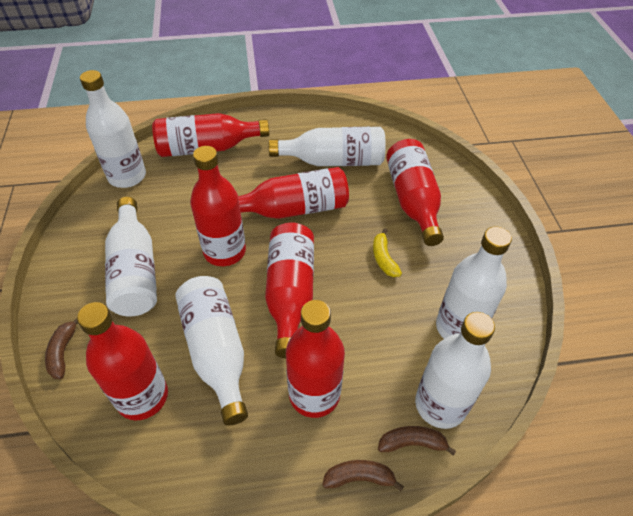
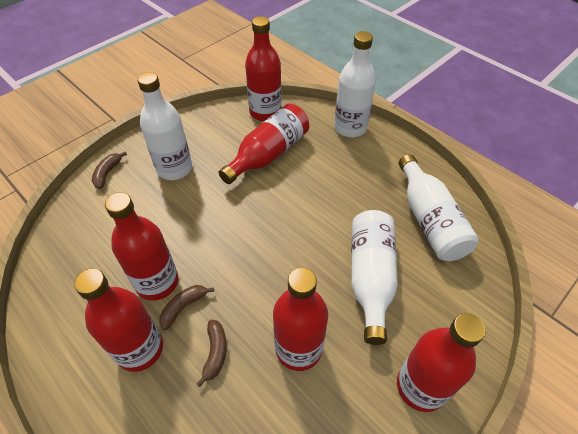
red bottle: [77,302,168,421] [152,113,269,157] [190,146,246,266] [238,167,349,219] [265,222,314,358] [286,300,345,418] [386,139,444,246] = 7 -> [74,268,163,372] [105,192,179,301] [219,104,309,184] [245,16,282,121] [273,268,328,371] [397,313,485,412] = 6
white bottle: [80,70,146,188] [105,197,157,317] [175,276,248,425] [269,127,386,166] [415,312,495,429] [436,226,512,339] = 6 -> [137,72,192,180] [334,31,376,137] [351,210,398,345] [399,154,479,261] = 4
yellow banana: [373,228,402,277] = 1 -> none = 0

